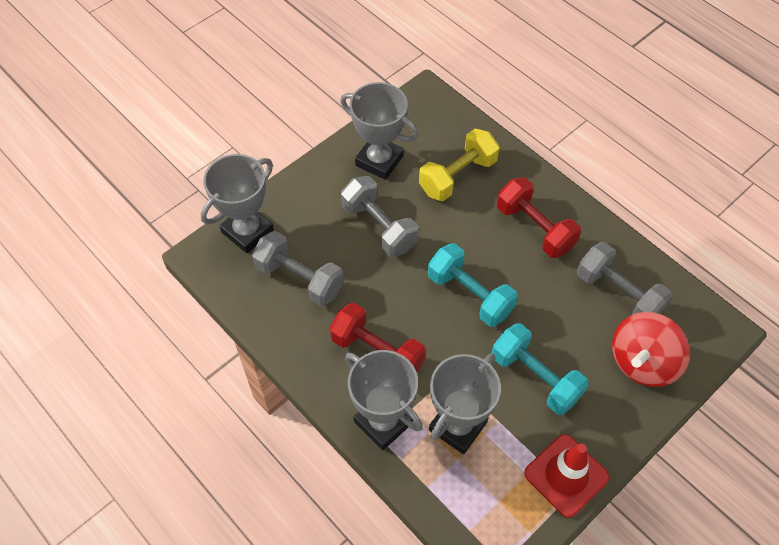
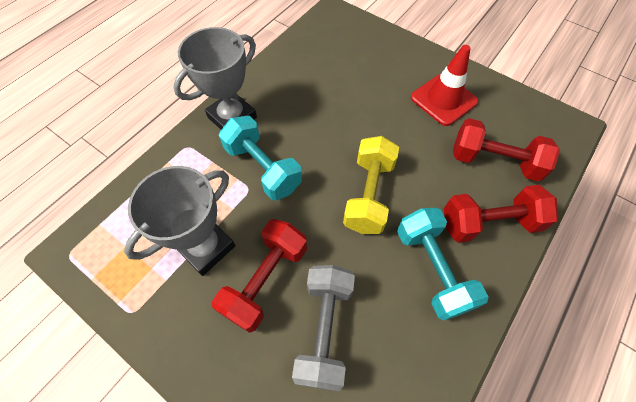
grey dumbbell: [252,231,344,306] [341,176,419,257] [577,242,672,315] = 3 -> [292,265,355,391] = 1
grey trophy: [201,154,274,253] [340,82,418,180] [345,350,423,450] [429,353,501,454] = 4 -> [124,166,236,276] [173,27,257,130] = 2
red dumbbell: [330,303,426,372] [497,177,581,258] = 2 -> [212,219,307,333] [444,185,558,243] [453,118,560,181] = 3
red spinning top: [612,312,690,387] = 1 -> none = 0

